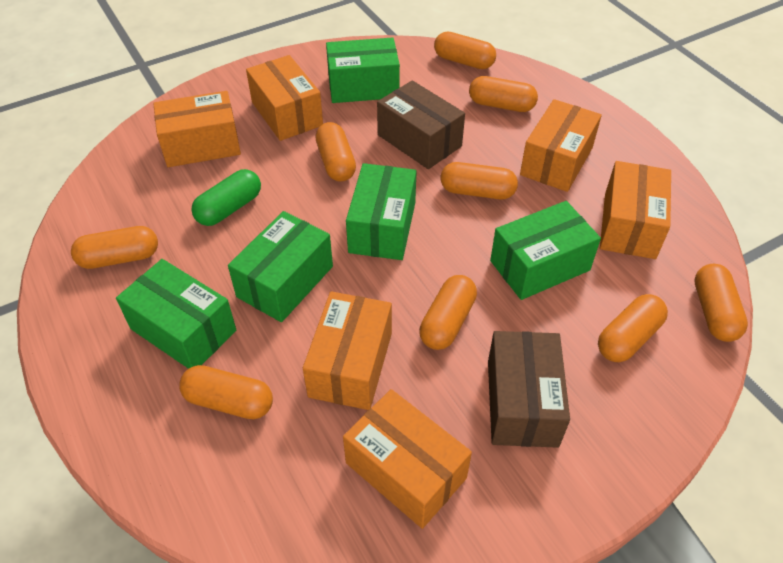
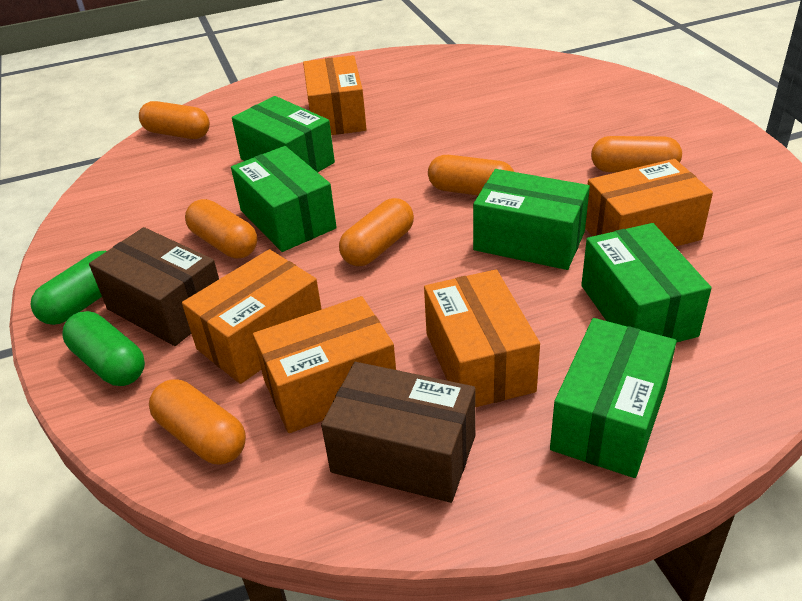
green capsule: [191,169,261,226] = 1 -> [30,251,106,325] [62,311,145,386] = 2
orange box: [153,91,241,167] [246,55,323,141] [303,291,392,410] [343,389,472,529] [520,99,602,192] [600,161,671,259] = 6 -> [182,249,322,384] [253,296,396,433] [303,55,367,135] [424,269,540,407] [585,159,713,247] = 5
orange capsule: [71,226,158,269] [179,365,273,419] [316,122,356,182] [419,275,477,350] [434,32,496,69] [441,162,518,199] [469,76,538,112] [598,294,668,362] [694,264,748,342] = 9 -> [139,101,210,139] [149,379,246,464] [185,199,257,259] [339,198,414,266] [428,155,514,195] [591,136,682,172] = 6

